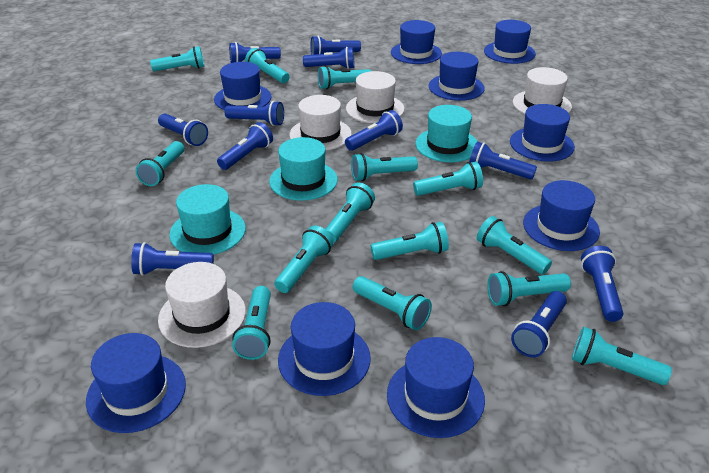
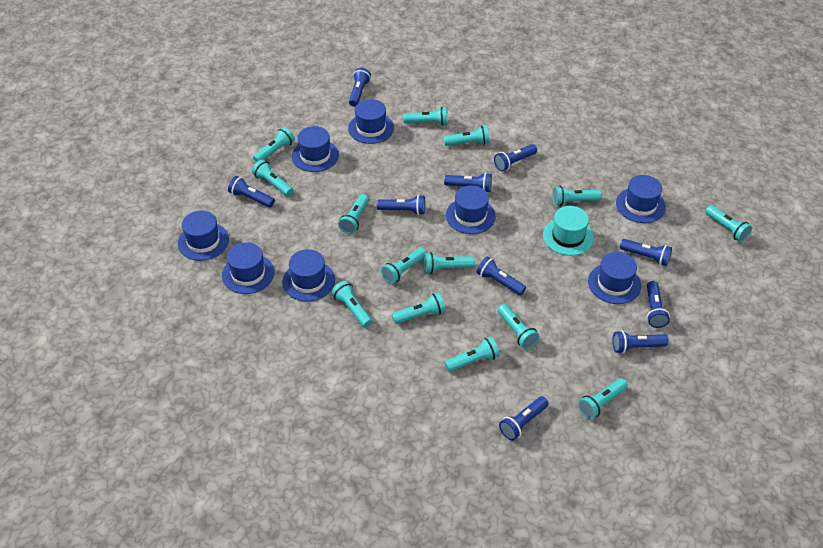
blue flashlight: [131,242,214,276] [158,114,208,146] [217,122,273,170] [224,101,284,126] [229,42,281,63] [303,47,354,69] [310,36,361,55] [345,110,403,151] [469,141,537,180] [511,291,567,357] [581,246,623,322] = 11 -> [228,176,275,208] [349,68,371,106] [377,195,425,215] [444,173,492,192] [477,256,526,295] [494,144,537,171] [499,396,549,441] [612,330,669,354] [620,239,672,266] [647,281,670,328] = 10
blue hat: [86,333,186,433] [214,62,272,110] [278,302,371,396] [387,337,485,438] [391,20,442,64] [429,52,485,101] [484,20,536,64] [510,104,575,162] [523,180,600,251] = 9 -> [178,211,229,261] [222,242,275,294] [282,249,335,302] [292,126,339,172] [348,99,394,144] [446,185,496,234] [588,252,641,304] [616,175,666,223] = 8
turquoise hat: [169,184,246,255] [269,137,338,201] [415,105,477,162] = 3 -> [543,206,594,256] = 1
white hat: [158,262,246,348] [289,95,352,151] [346,71,405,123] [513,67,572,114] = 4 -> none = 0

